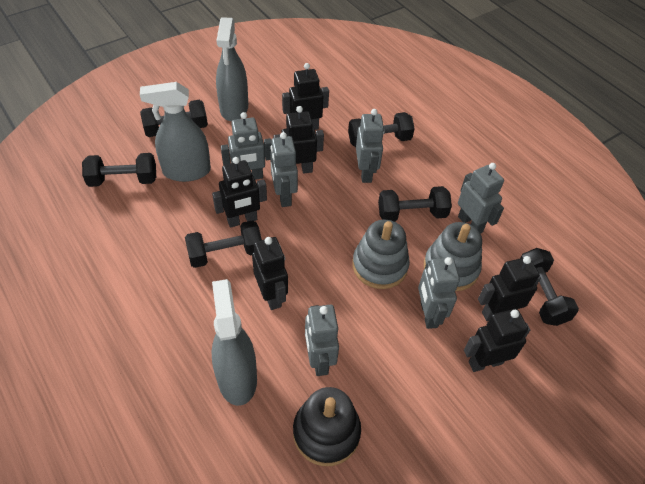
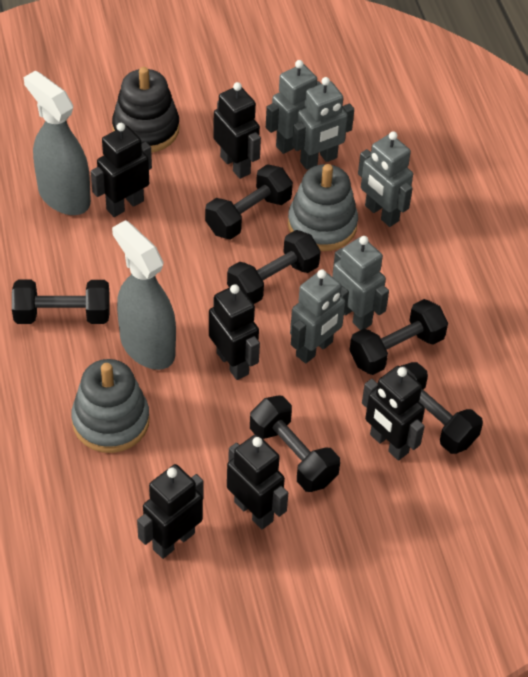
grey robot: [221,112,272,180] [270,132,298,207] [305,305,339,376] [356,109,384,183] [418,257,460,329] [458,163,504,234] = 6 -> [266,60,321,154] [290,269,349,363] [292,77,354,170] [333,236,389,330] [358,131,413,227] = 5
grey spray bottle: [140,82,211,182] [212,279,257,406] [216,17,248,121] = 3 -> [24,70,91,215] [112,220,176,370] = 2

